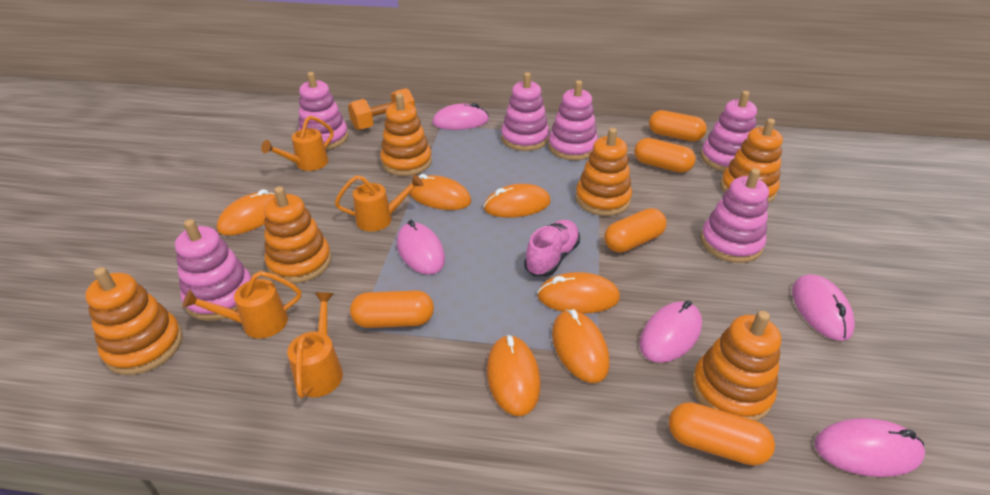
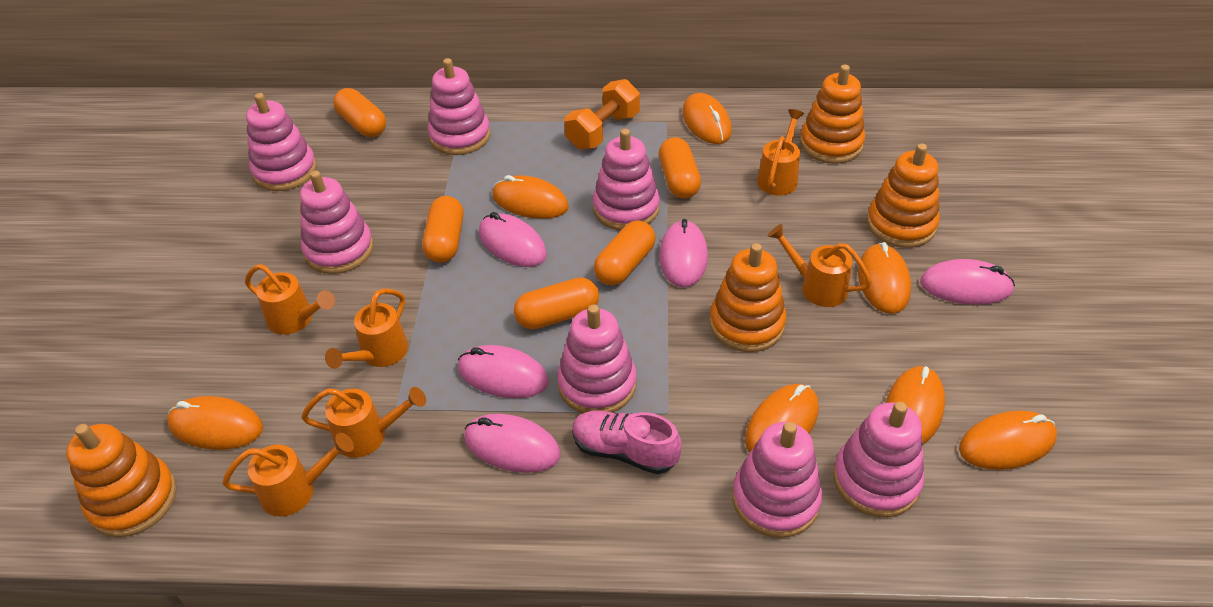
orange mouse: [217,189,275,235] [409,174,471,210] [483,184,551,217] [487,335,541,416] [537,272,620,314] [552,309,609,383] = 6 -> [167,396,263,450] [492,175,569,219] [682,93,732,144] [745,384,819,452] [858,242,911,314] [886,366,945,444] [959,410,1057,470] = 7
orange stacking toy: [85,267,183,375] [264,186,332,283] [380,94,432,176] [575,128,632,216] [692,311,781,421] [720,118,783,203] = 6 -> [66,424,177,537] [710,243,786,352] [800,65,865,164] [867,143,940,248] = 4
orange watering can: [183,271,301,339] [261,116,333,171] [287,292,343,398] [335,174,424,231] = 4 -> [222,433,354,517] [245,264,335,335] [301,387,426,458] [325,289,408,369] [757,109,804,195] [768,224,872,307] = 6
pink stacking toy: [175,219,252,321] [298,72,348,150] [501,72,549,151] [548,80,598,160] [700,168,769,263] [701,91,757,172] = 6 -> [246,93,317,191] [300,171,373,274] [428,58,490,155] [557,304,637,413] [593,129,660,230] [733,422,823,538] [833,402,924,517] = 7

